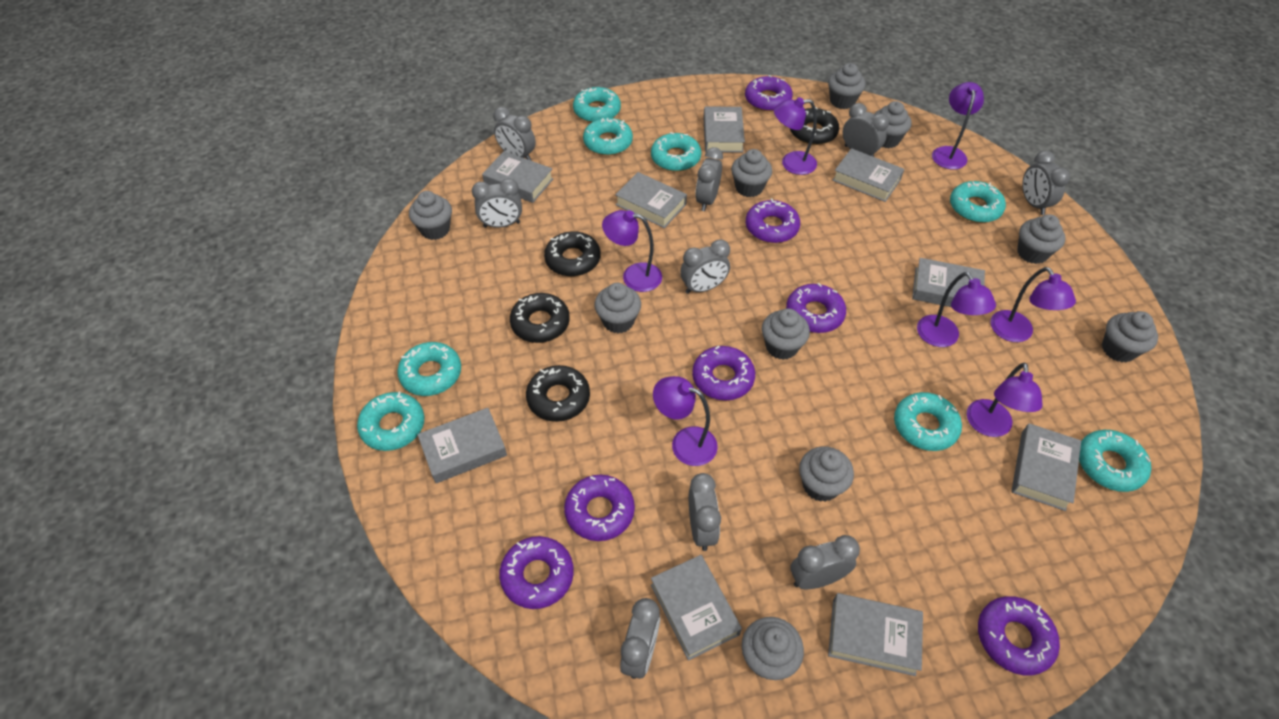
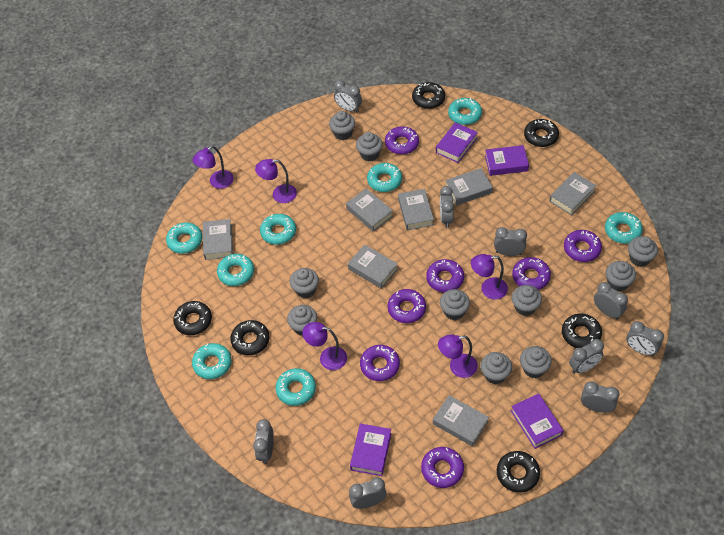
black donut: [510,293,570,343] [526,365,590,422] [544,231,601,276] [790,107,839,145] = 4 -> [173,301,212,335] [230,320,269,355] [412,82,445,109] [497,451,540,493] [524,119,559,147] [562,313,602,348] = 6
grey book: [417,408,507,483] [482,151,553,203] [615,172,687,228] [651,555,742,661] [704,106,745,153] [828,593,923,676] [832,148,904,202] [912,258,985,307] [1011,423,1081,511] = 9 -> [203,219,233,260] [346,188,393,232] [348,245,398,289] [398,189,434,230] [433,395,489,446] [445,168,493,206] [549,172,597,215] = 7
purple book: none = 0 -> [350,423,391,476] [436,122,478,163] [485,145,529,176] [511,393,563,449] = 4
purple lamp: [602,210,662,292] [653,376,718,466] [774,97,817,175] [917,272,996,347] [932,82,984,170] [967,362,1043,437] [991,267,1076,342] = 7 -> [193,146,233,189] [255,159,297,203] [302,322,347,370] [438,334,478,378] [471,254,508,300] = 5

